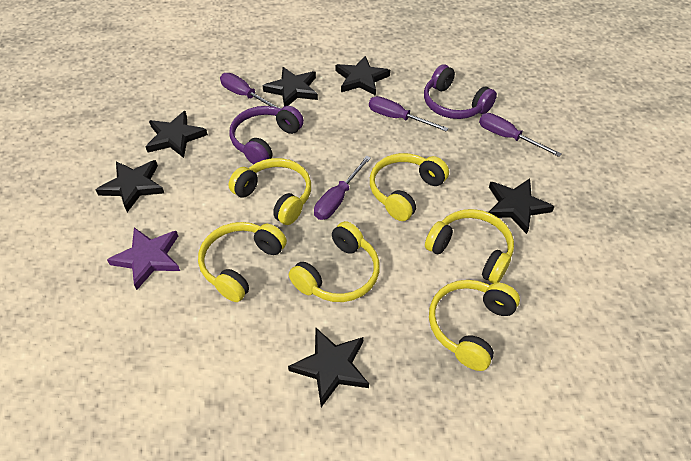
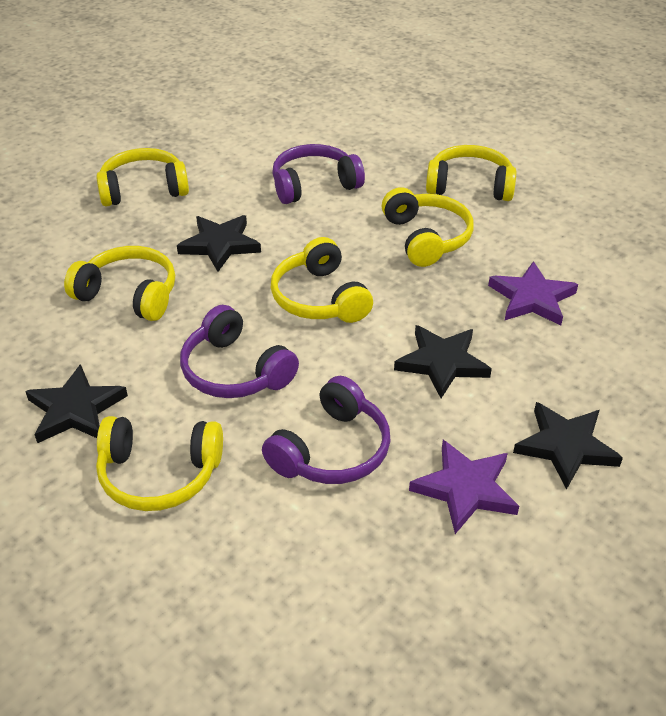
black star: [96,160,164,212] [146,111,208,158] [263,67,318,106] [288,328,369,407] [336,56,390,96] [488,179,555,234] = 6 -> [25,364,128,443] [177,215,261,272] [394,325,492,398] [513,402,623,490] = 4
purple headphones: [230,106,304,164] [424,64,497,119] = 2 -> [180,305,299,398] [262,376,391,484] [272,144,365,204] = 3
purple screwdriver: [220,73,282,109] [314,156,371,220] [369,96,449,132] [479,113,562,157] = 4 -> none = 0
purple star: [107,227,180,290] = 1 -> [409,440,519,534] [488,261,578,325] = 2

